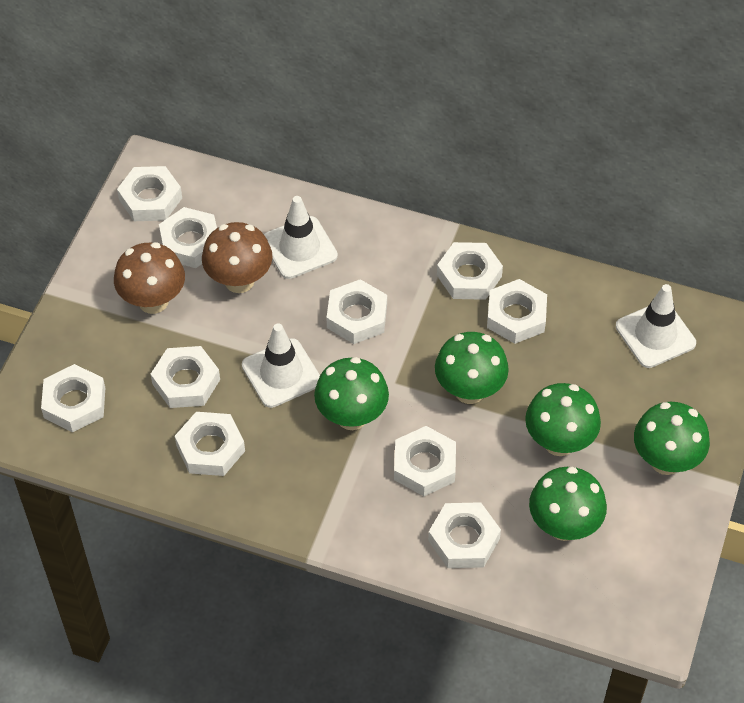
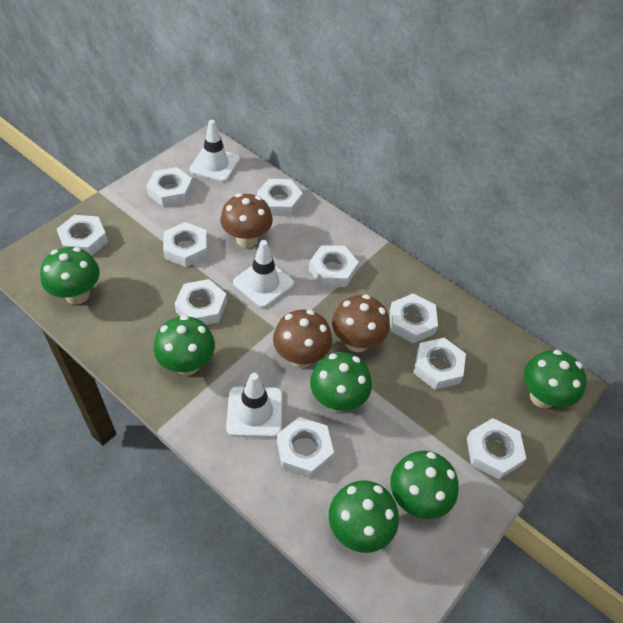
brown mushroom: [114,242,185,314] [202,222,273,293] = 2 -> [220,193,273,248] [273,310,332,368] [332,294,390,352] = 3
green mushroom: [314,357,389,430] [435,332,509,404] [525,383,601,456] [529,467,607,541] [634,402,710,475] = 5 -> [40,247,100,305] [153,315,215,375] [310,352,372,412] [329,480,399,553] [390,451,459,519] [524,350,587,408] = 6

